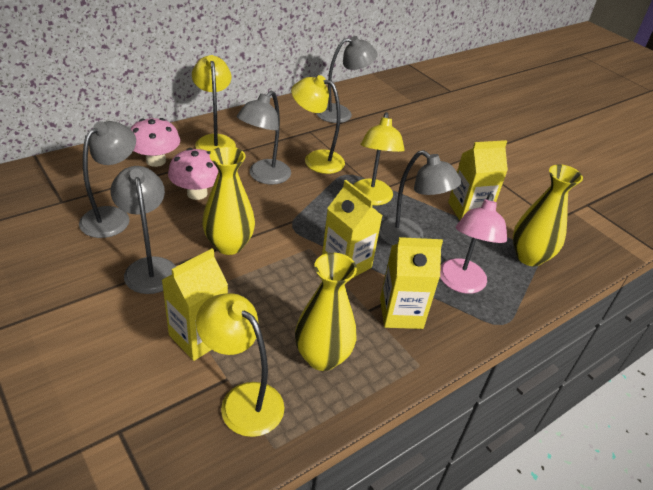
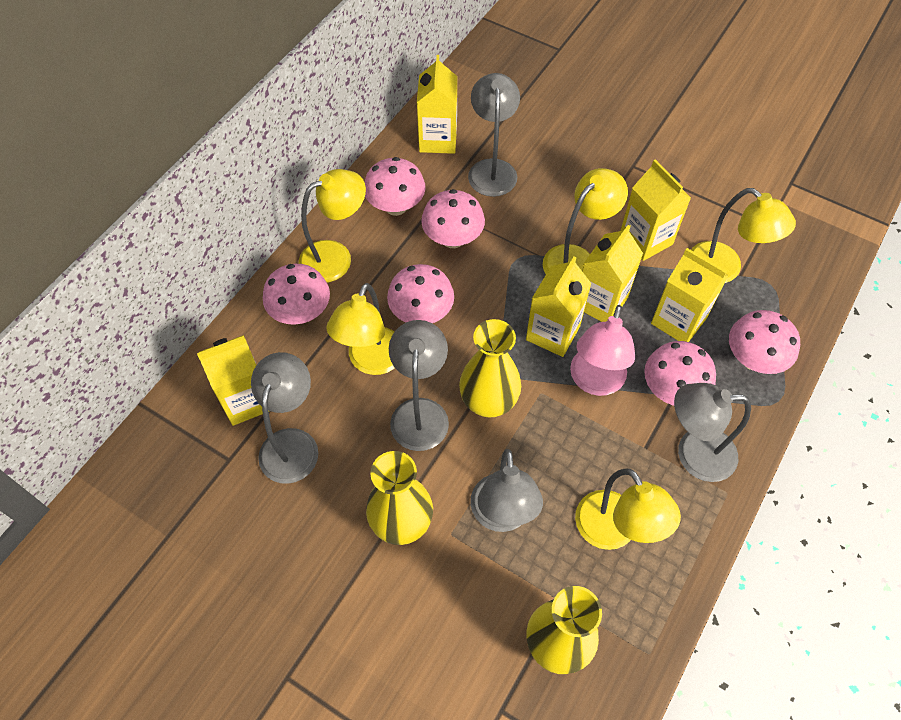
pink mushroom: [130,118,180,167] [168,148,218,200] = 2 -> [263,264,330,325] [365,157,425,216] [387,264,454,323] [421,189,485,248] [644,341,716,406] [729,310,800,374] = 6
yellow carton: [162,249,228,361] [322,180,382,278] [380,237,443,329] [448,140,508,220] = 4 -> [197,335,263,426] [417,55,457,154] [526,256,592,357] [582,225,643,322] [621,159,691,261] [651,248,729,342] = 6
yellow lamp: [192,55,236,152] [196,293,284,437] [291,75,345,174] [353,112,404,205] = 4 -> [299,169,366,283] [326,283,395,375] [543,168,628,274] [575,469,681,550] [691,188,796,283] = 5

